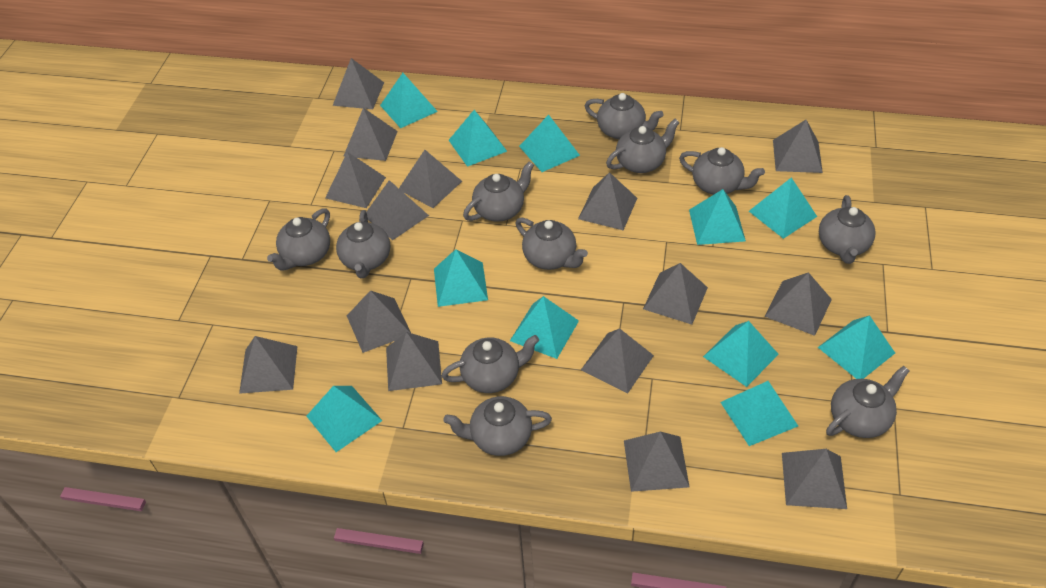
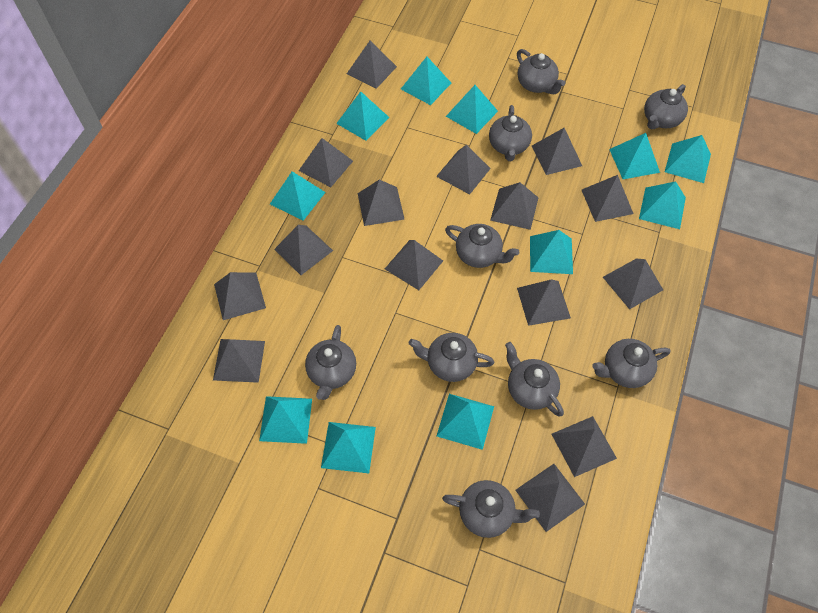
grey teapot: [267,208,330,271] [336,210,390,278] [442,335,539,393] [444,396,552,456] [463,162,534,222] [516,218,588,270] [585,93,663,139] [606,119,680,173] [679,147,765,195] [819,195,876,264] [826,366,910,438] = 11 -> [305,325,356,400] [409,333,494,382] [442,480,540,538] [445,224,519,268] [489,105,532,161] [505,342,564,417] [517,49,565,94] [592,339,670,388] [644,84,688,130] = 9

